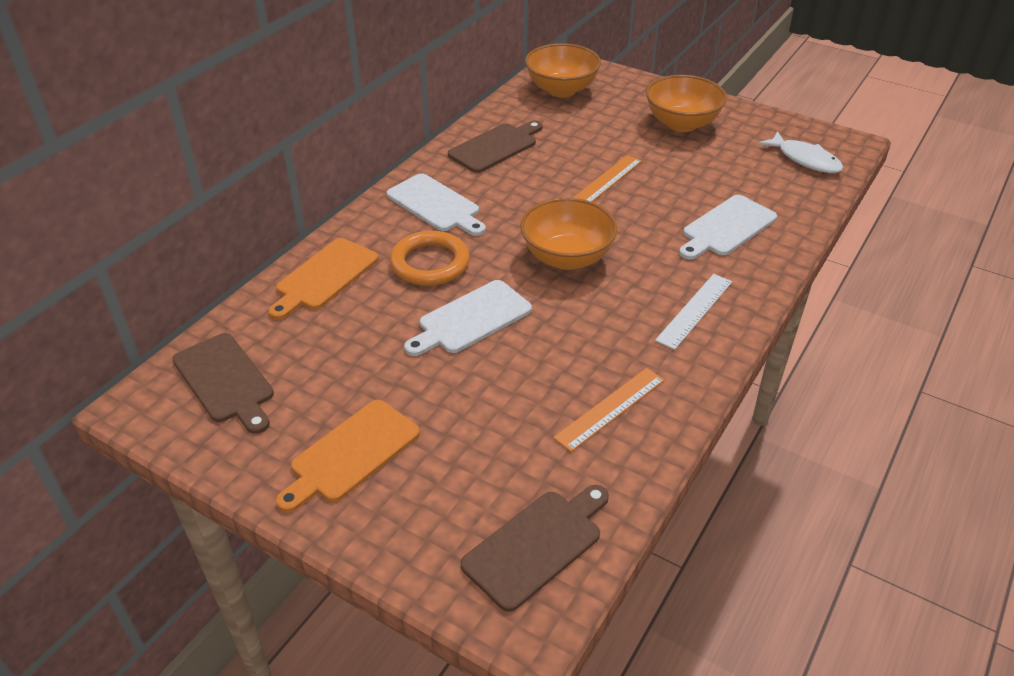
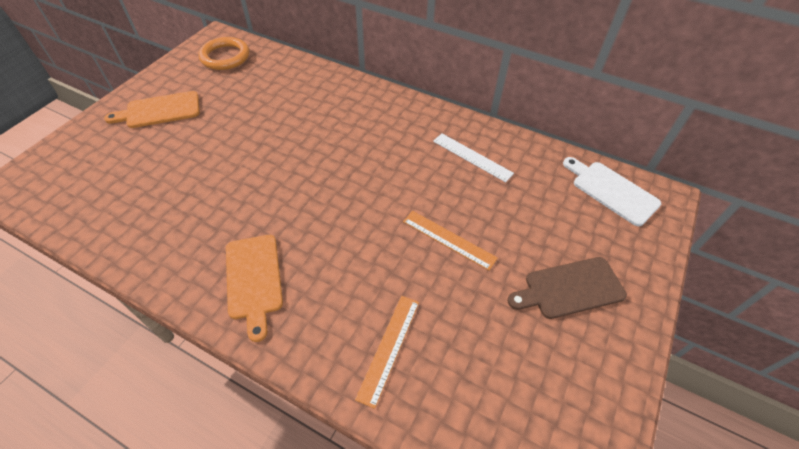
brown cutting board: [172,333,274,434] [448,120,543,173] [461,485,609,612] = 3 -> [507,257,627,319] = 1
orange bowl: [520,198,618,270] [525,43,601,97] [646,75,727,132] = 3 -> none = 0
white cutting board: [387,173,486,236] [404,280,532,356] [679,195,777,260] = 3 -> [563,157,661,226] = 1
white fish: [759,131,843,173] = 1 -> none = 0

